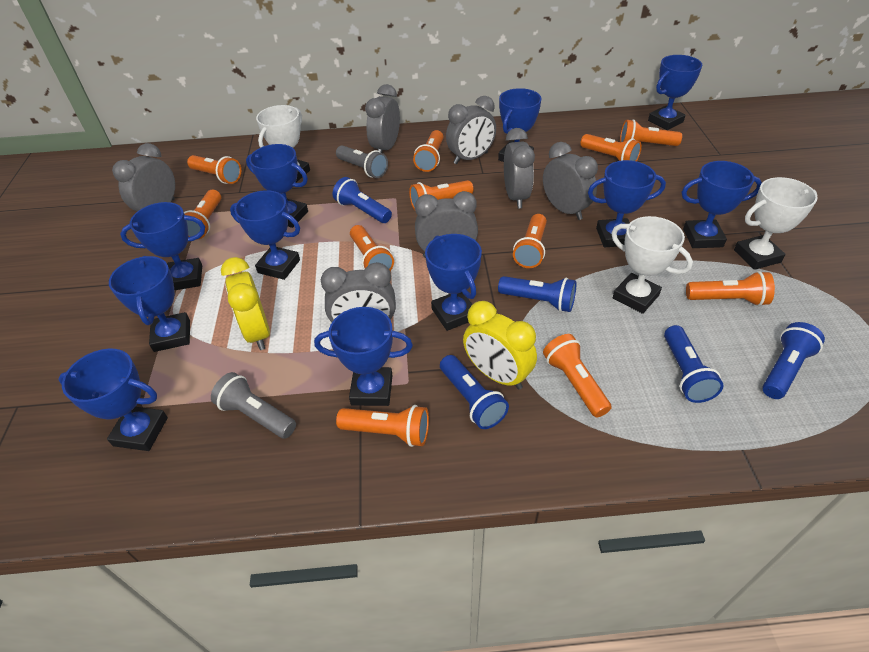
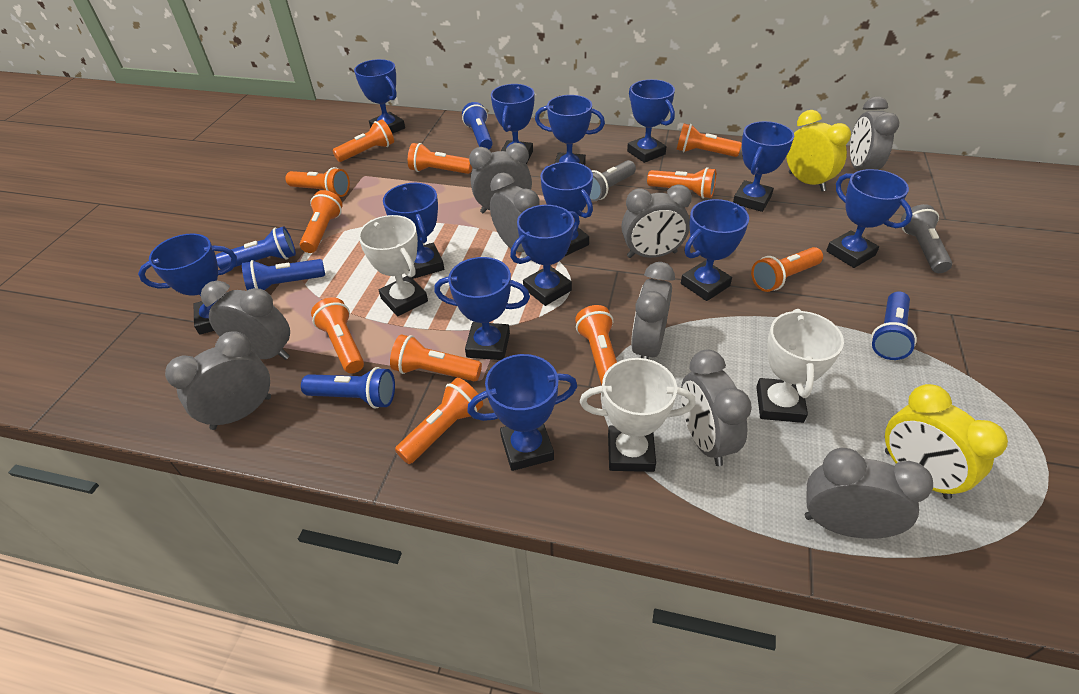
blue trophy: [59,349,168,451] [109,256,190,352] [120,202,205,290] [230,190,300,280] [246,144,308,228] [314,307,413,406] [425,234,482,331] [498,88,541,162] [588,160,666,247] [648,55,702,130] [682,161,762,248] = 11 -> [138,234,237,335] [354,59,405,134] [383,183,444,279] [434,257,530,360] [467,354,577,471] [491,84,534,164] [510,205,580,306] [535,95,605,165] [541,162,593,257] [627,79,675,163] [681,199,749,301] [733,121,794,212] [826,169,913,268] = 13
grey clock: [112,143,175,211] [321,262,396,322] [365,84,400,153] [415,191,478,258] [446,96,496,164] [504,128,535,208] [543,142,598,220] = 7 -> [165,331,271,430] [201,281,290,360] [469,143,532,213] [490,173,540,252] [621,184,692,258] [631,262,675,359] [681,350,752,466] [805,448,933,539] [850,96,900,171] = 9

